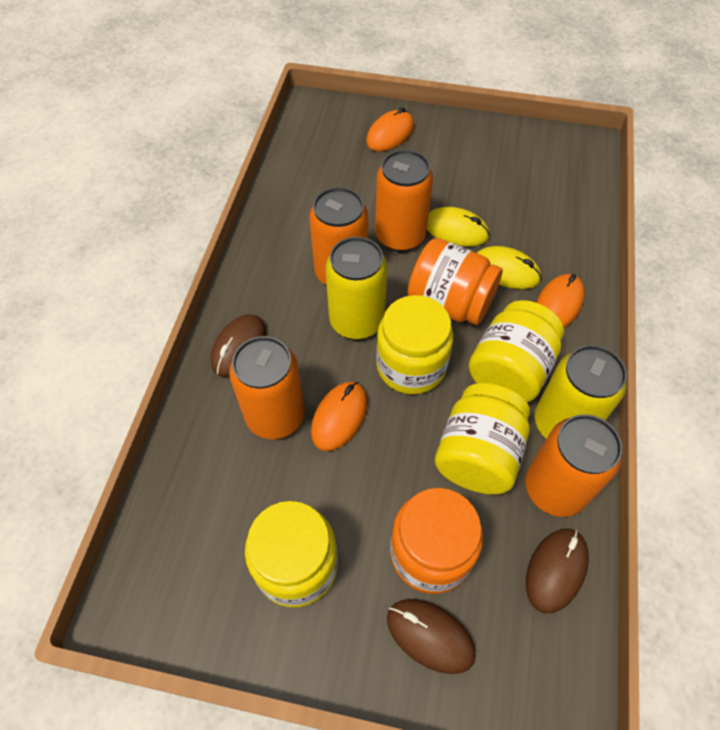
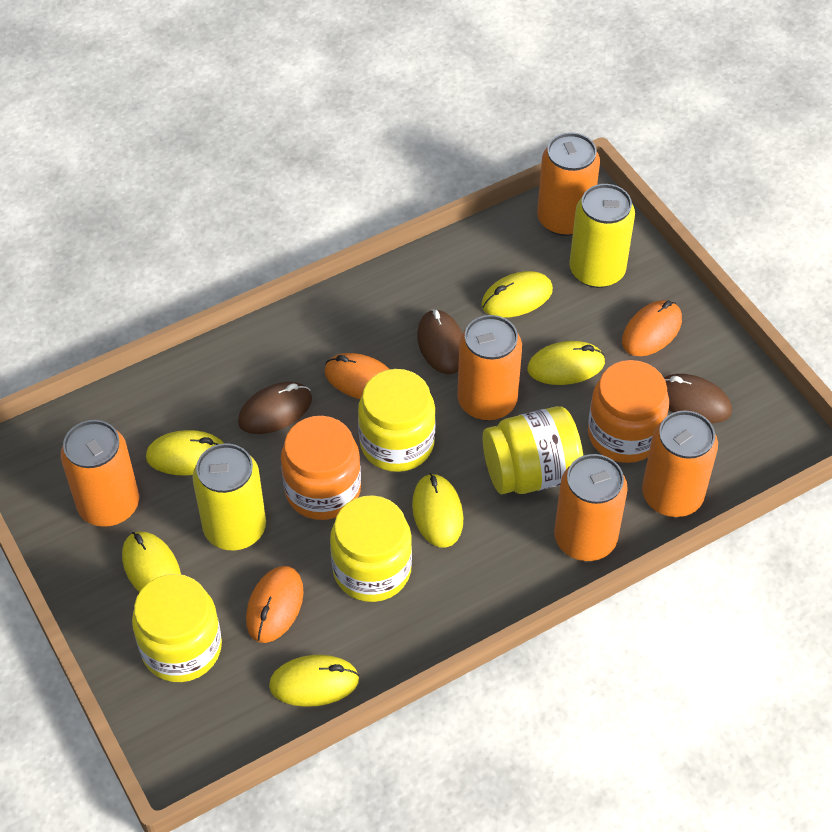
orange can: [229,336,305,439] [309,187,368,285] [375,150,433,251] [525,414,622,517] = 4 -> [60,420,139,527] [457,315,522,421] [537,132,600,236] [554,454,628,561] [642,410,718,517] = 5
yellow mouse: [427,207,490,247] [477,246,542,289] = 2 -> [122,531,181,592] [146,430,224,476] [269,655,359,707] [412,473,463,548] [481,271,553,318] [527,341,605,385] = 6

